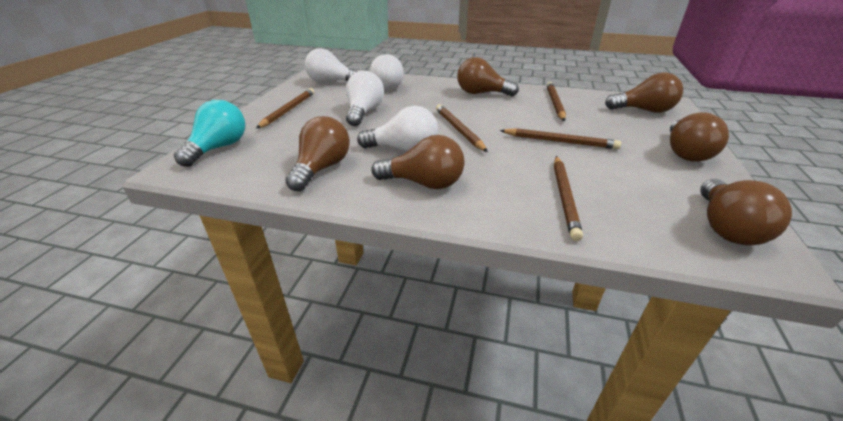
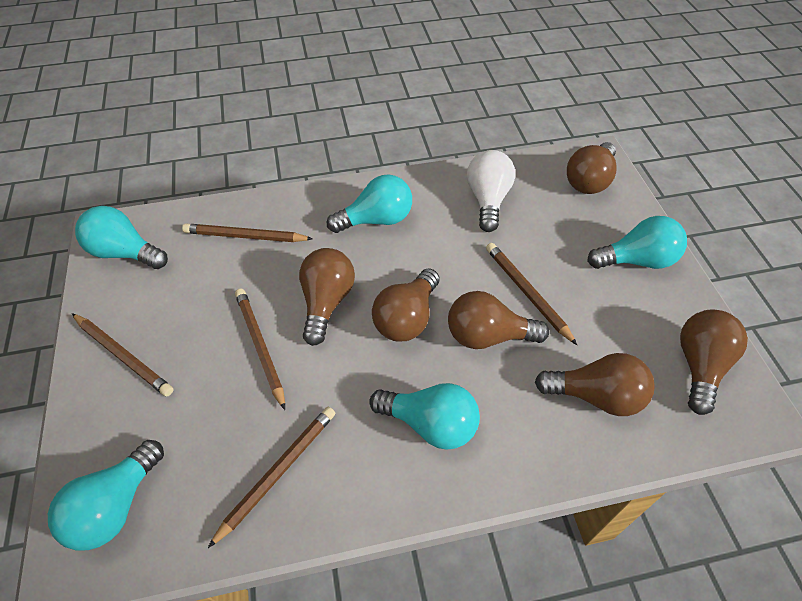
turquoise light bulb: [174,100,245,167] = 1 -> [48,440,164,550] [75,206,168,269] [327,174,412,233] [369,383,480,450] [587,216,687,269] = 5
white light bulb: [305,48,358,83] [346,71,384,126] [357,106,438,152] [369,54,404,90] = 4 -> [467,150,515,232] = 1

